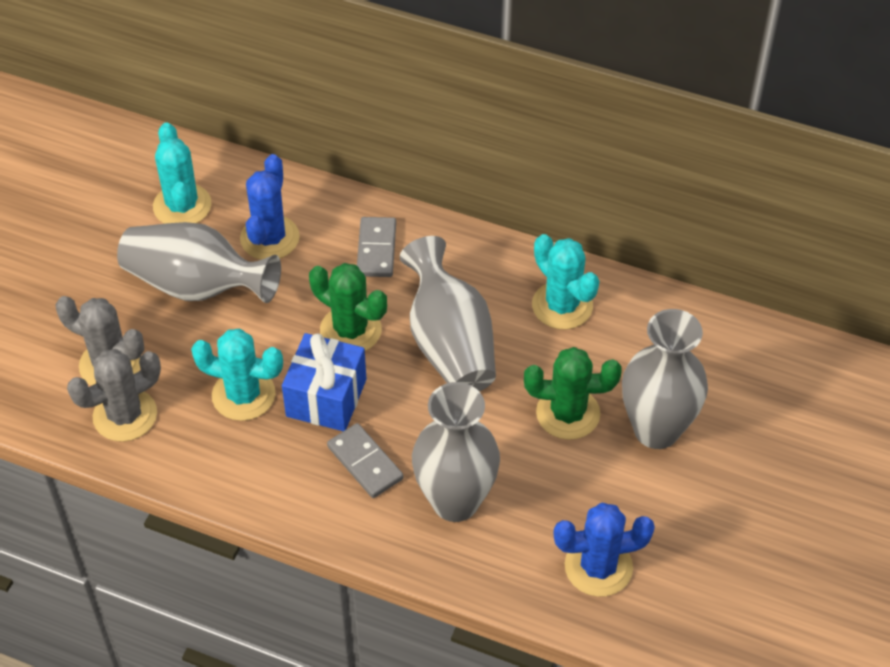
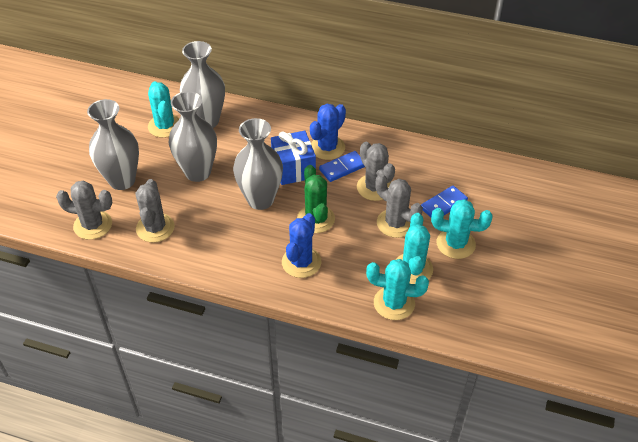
blue domino: none = 0 -> [319,151,365,182] [421,185,468,217] = 2
green cactus: [309,263,387,351] [524,347,622,440] = 2 -> [297,165,335,233] = 1
grey cactus: [55,296,144,386] [67,349,161,442] = 2 -> [56,181,113,240] [136,179,175,243] [357,142,395,201] [375,174,423,238] = 4
grey domino: [327,423,404,498] [357,217,396,277] = 2 -> none = 0
turquoise cactus: [153,122,212,224] [191,329,283,421] [532,234,599,329] = 3 -> [148,81,180,138] [366,259,429,320] [396,213,433,284] [431,199,493,259] = 4

